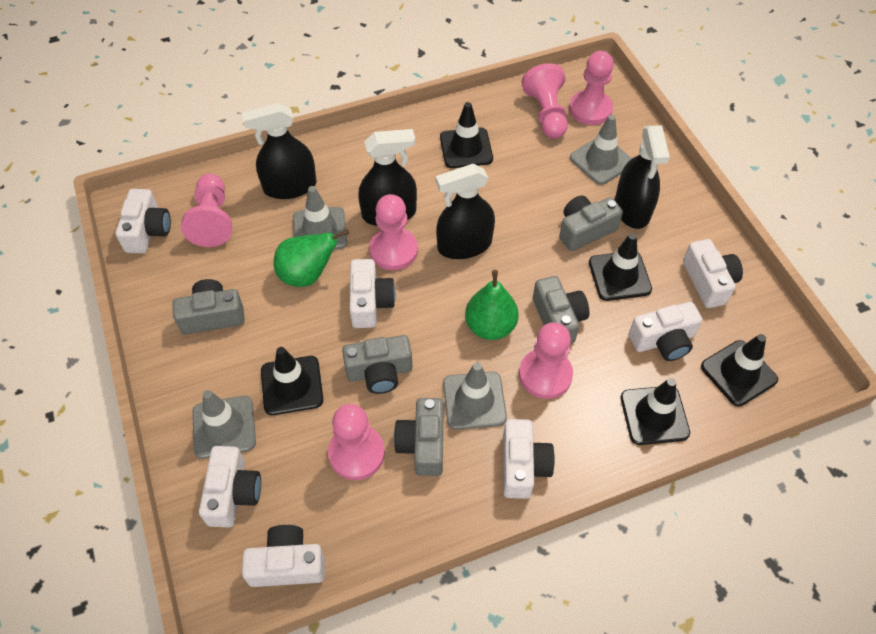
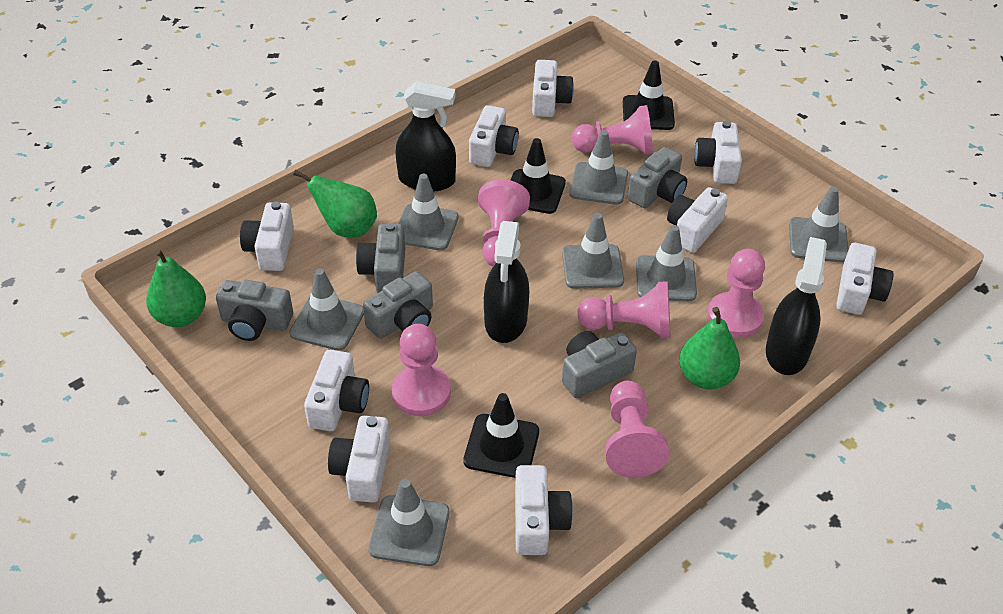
black spray bottle: [242,103,316,199] [358,129,417,226] [436,164,495,259] [615,125,670,229] = 4 -> [395,81,456,192] [484,221,529,343] [766,237,827,375] = 3
black traffic cone: [261,347,324,415] [440,102,493,168] [589,233,652,301] [620,378,690,445] [701,334,778,406] = 5 -> [463,393,539,478] [510,138,566,214] [623,61,675,130] = 3
green pear: [273,229,349,287] [465,270,519,340] = 2 -> [146,249,206,327] [293,170,377,237] [679,307,740,389] = 3
grey traffic cone: [192,390,256,459] [293,186,347,250] [443,363,507,430] [570,115,632,185] = 4 -> [289,268,364,350] [368,479,449,566] [398,174,459,250] [562,213,624,289] [569,130,628,205] [636,225,697,301] [789,187,849,263] = 7
white camera: [116,189,171,254] [199,446,261,527] [242,525,325,587] [350,259,396,328] [503,419,555,499] [629,302,702,361] [683,239,743,308] = 7 -> [240,201,294,271] [304,350,369,431] [328,416,390,503] [469,105,519,167] [515,465,573,555] [532,60,574,117] [667,187,728,253] [694,121,742,184] [836,243,894,315] = 9

